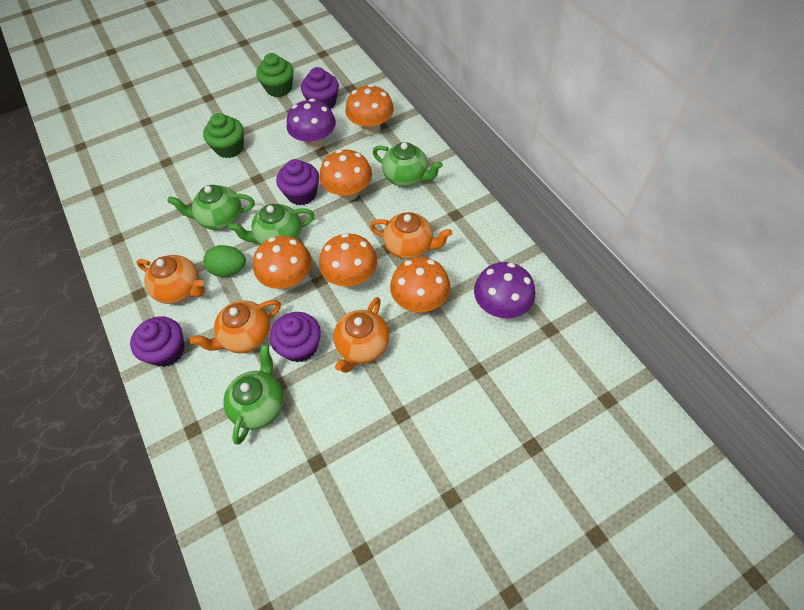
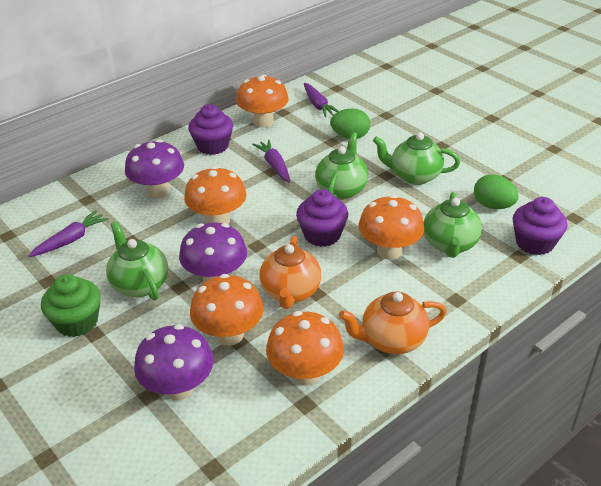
green cupcake: [203,113,244,158] [256,53,293,97] = 2 -> [41,274,101,337] = 1
green egg: [203,245,246,277] = 1 -> [330,108,370,139] [474,174,519,209] = 2
orange teapot: [136,255,205,304] [190,300,281,353] [333,297,389,373] [370,212,452,260] = 4 -> [259,236,321,309] [339,291,447,354] = 2
purple carrot: none = 0 -> [29,210,109,257] [252,139,290,183] [304,83,339,118] = 3
purple cupcake: [130,316,185,367] [270,312,321,362] [276,159,319,205] [301,67,339,109] = 4 -> [188,104,233,155] [296,189,348,247] [513,197,567,255] = 3
purple mushroom: [287,99,336,150] [474,262,535,318] = 2 -> [125,139,184,198] [134,324,214,400] [179,222,247,282] = 3

